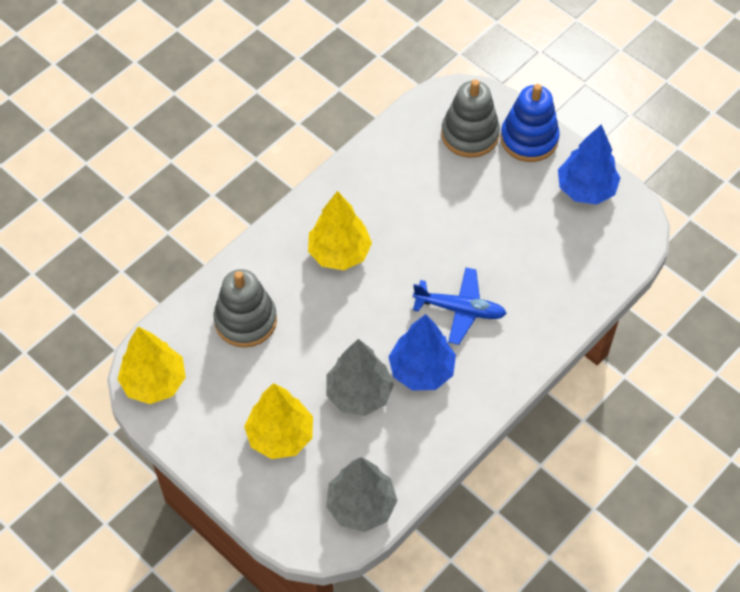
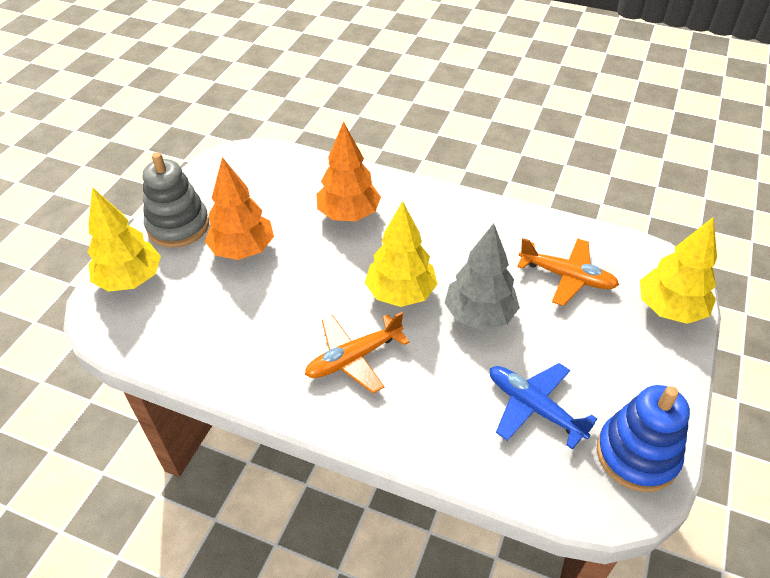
blue tree: [388,314,456,391] [558,124,620,204] = 2 -> none = 0
grey stacking toy: [213,269,277,348] [441,79,500,158] = 2 -> [143,152,209,248] = 1
grey tree: [326,339,394,416] [326,457,398,532] = 2 -> [445,223,520,330] = 1
orange plane: none = 0 -> [305,312,410,393] [517,238,619,306] = 2
orange tree: none = 0 -> [205,157,274,260] [317,121,381,221] = 2

